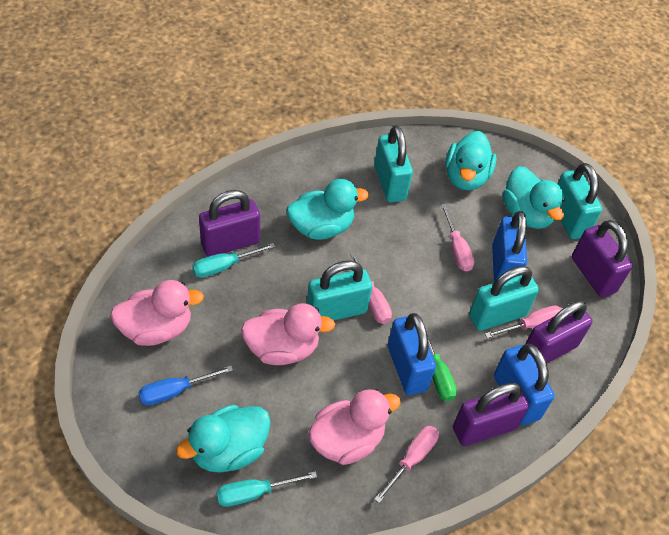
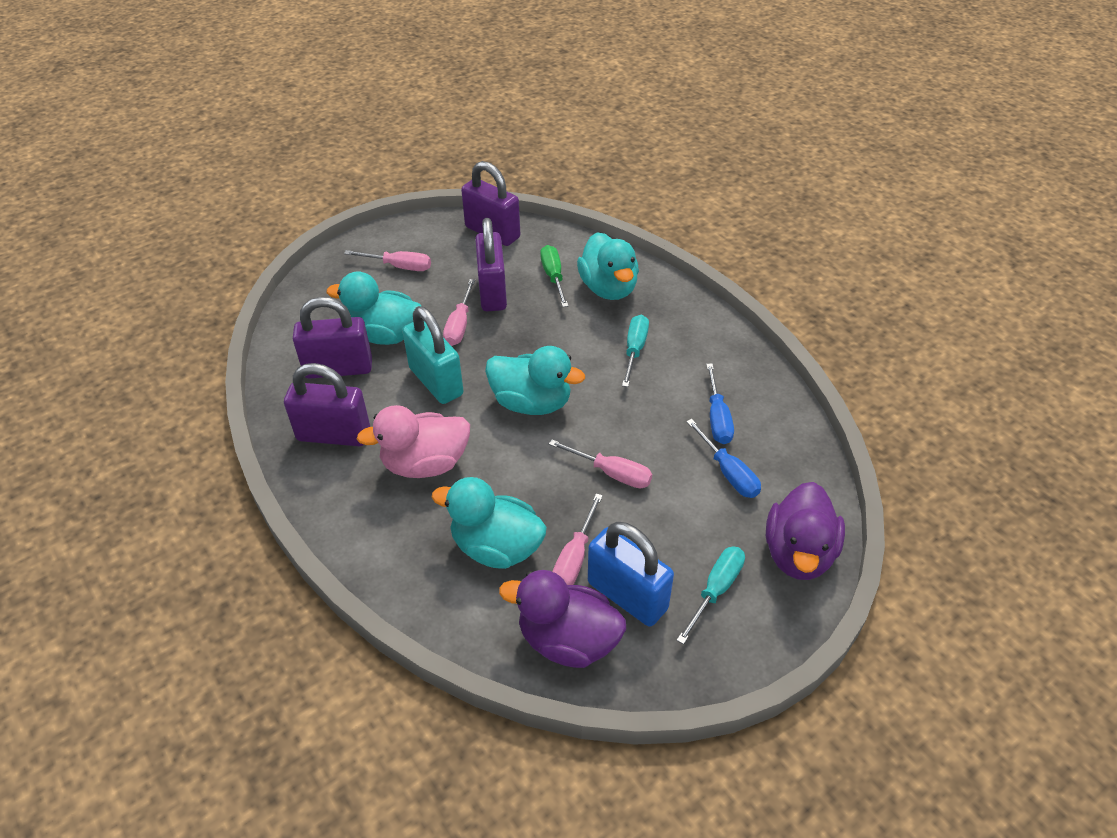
blue padlock: [388,313,436,395] [492,211,527,282] [494,344,555,425] = 3 -> [588,522,674,627] = 1
blue screwdriver: [138,365,233,405] = 1 -> [686,419,761,498] [706,363,734,444] = 2
pink duck: [110,280,204,346] [241,303,335,365] [308,389,401,465] = 3 -> [357,405,470,478] = 1
purple duck: none = 0 -> [499,570,626,668] [766,482,845,580] = 2
turquoise padlock: [307,260,372,321] [374,126,413,202] [469,266,539,331] [558,163,602,239] = 4 -> [402,306,464,404] = 1

